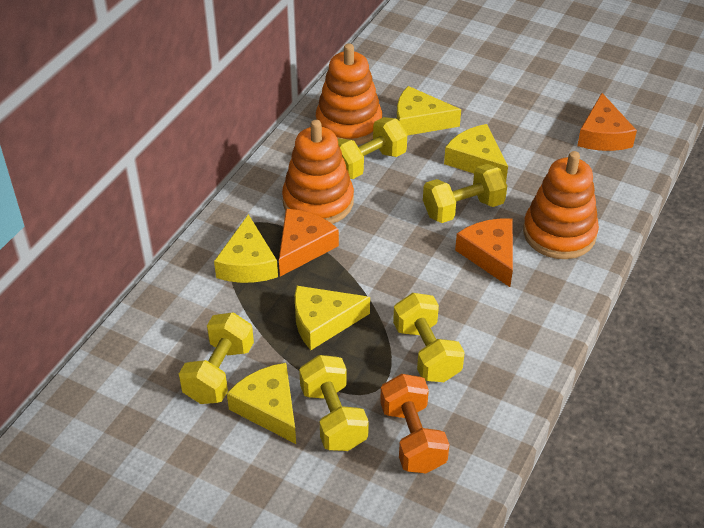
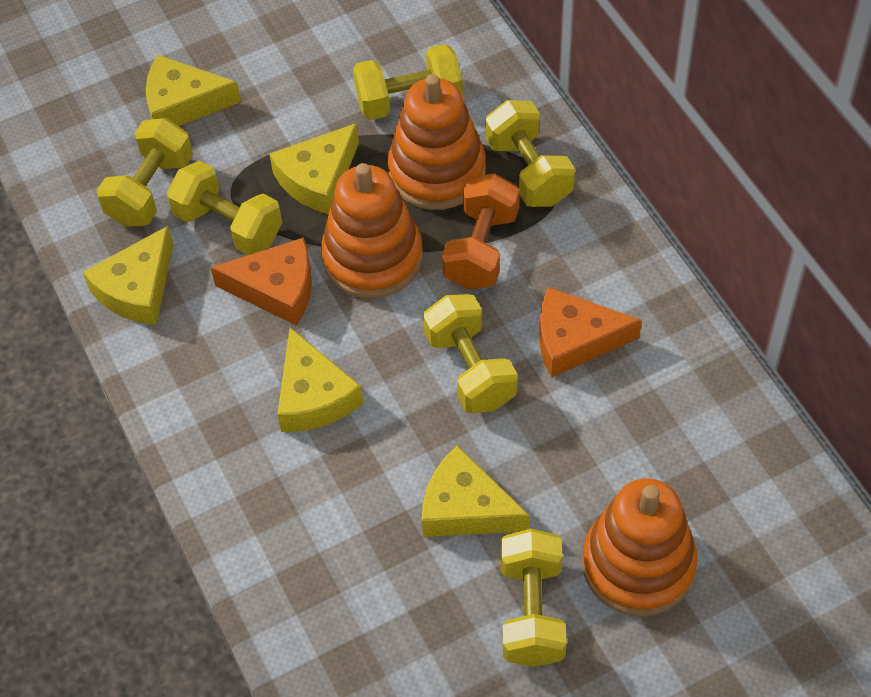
orange cheese: [279,209,339,277] [455,219,513,287] [577,93,637,151] = 3 -> [210,237,312,326] [540,287,642,378] = 2
yellow dumbbell: [179,312,254,404] [299,355,369,451] [338,117,407,179] [393,293,465,382] [423,164,507,223] = 5 -> [97,118,193,227] [167,161,282,255] [353,44,463,120] [423,294,518,413] [485,100,575,207] [500,529,567,667] = 6

